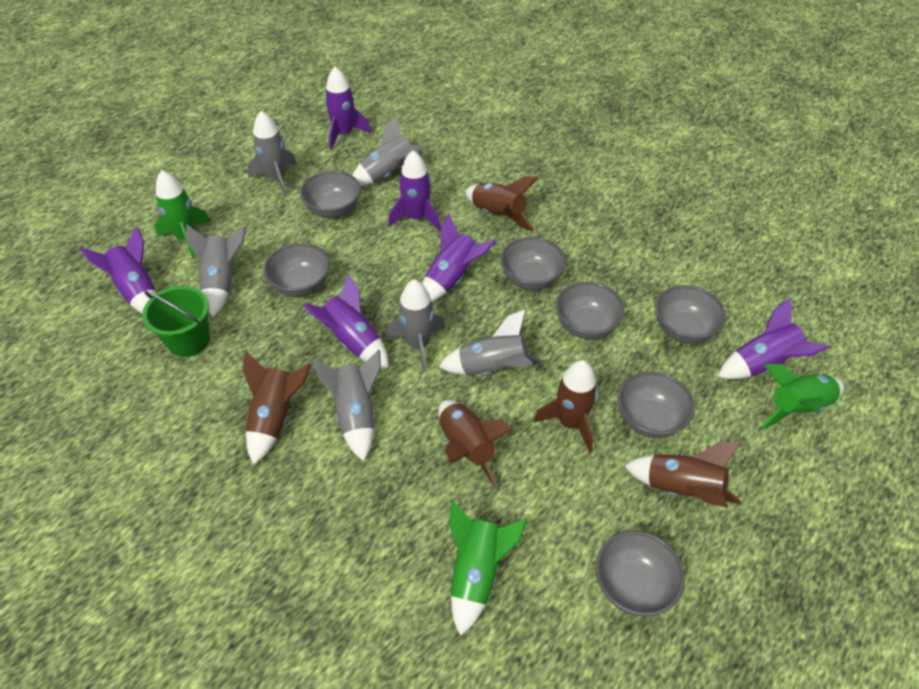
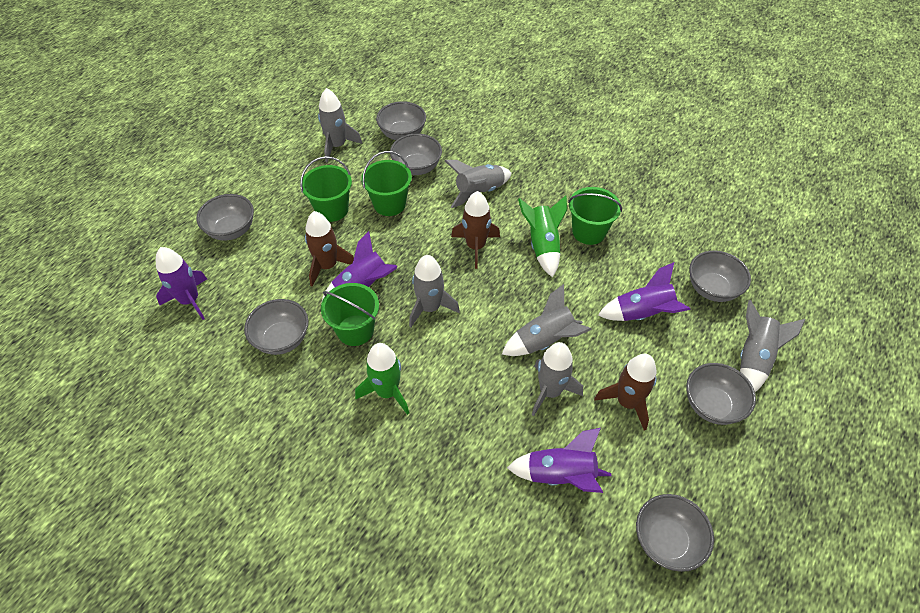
brown rocket: [243,351,311,465] [438,400,514,488] [465,176,538,232] [533,360,598,452] [624,442,741,508] = 5 -> [305,211,354,287] [451,191,500,269] [594,354,657,430] = 3
green bucket: [142,286,210,357] = 1 -> [300,156,352,222] [321,283,379,346] [361,151,412,216] [568,187,622,245] = 4
green rocket: [154,170,211,258] [449,501,527,636] [760,364,844,429] = 3 -> [355,343,409,415] [518,196,567,277] = 2
purple rocket: [80,227,157,313] [302,274,389,368] [325,67,371,150] [388,150,441,232] [423,214,496,302] [718,298,830,380] = 6 -> [156,247,207,320] [322,231,397,301] [507,428,611,493] [598,262,691,321] = 4

